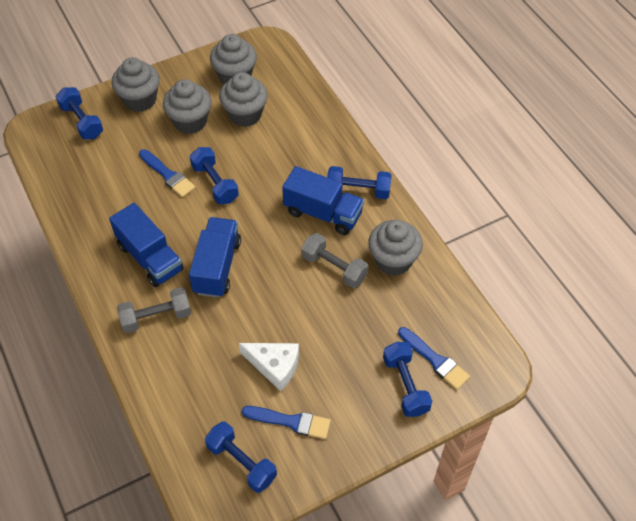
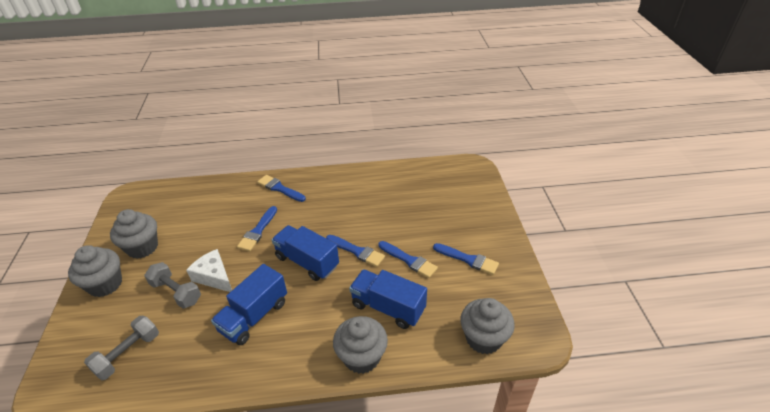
blue brush: [139,149,195,197] [242,406,331,439] [398,327,470,390] = 3 -> [237,206,277,251] [257,175,306,202] [326,235,385,267] [379,241,438,278] [433,243,499,275] = 5
blue dumbbell: [56,87,103,140] [190,147,239,204] [205,422,277,493] [327,166,392,199] [383,342,432,417] = 5 -> none = 0
grey cupcake: [112,57,160,112] [163,79,212,134] [210,34,257,85] [219,72,268,127] [368,220,423,276] = 5 -> [68,245,122,297] [110,209,158,259] [333,316,388,374] [460,298,515,354] = 4

